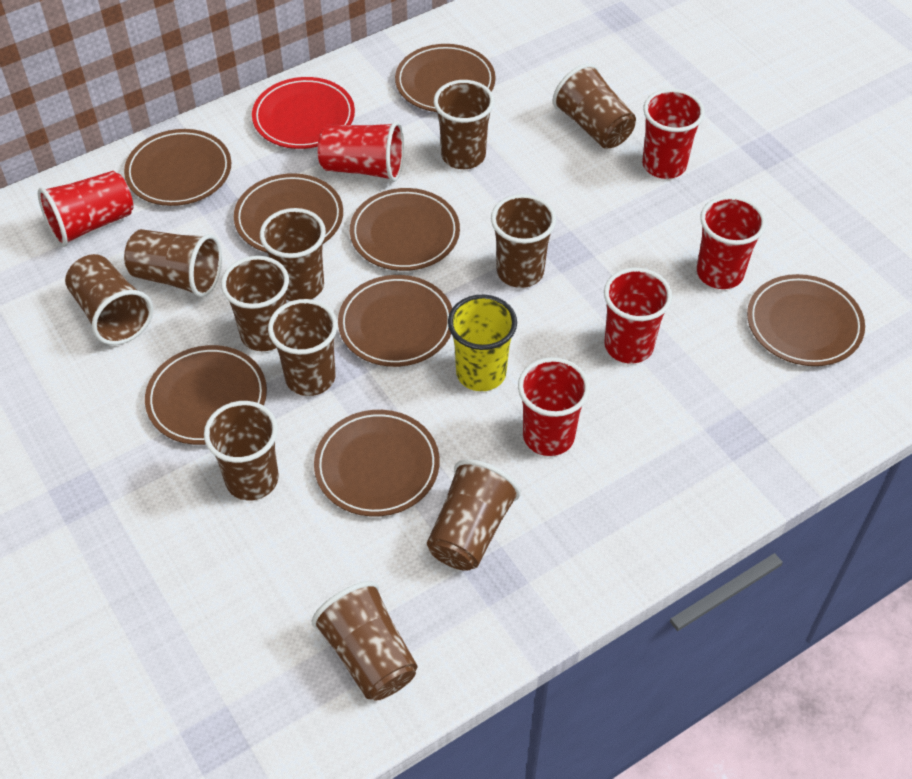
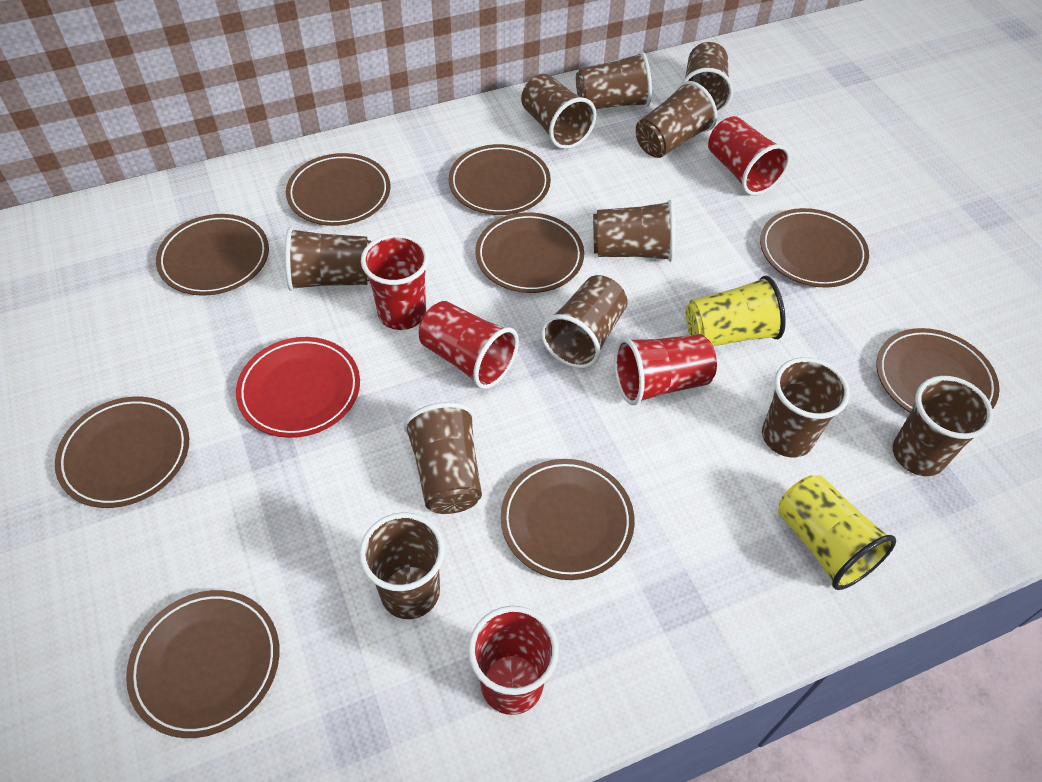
brown plate: [124,129,231,206] [145,345,267,445] [234,173,343,253] [314,410,440,517] [338,275,452,367] [350,188,460,271] [395,44,496,112] [747,274,865,366] = 8 -> [55,397,189,508] [126,590,280,738] [156,214,269,296] [286,153,391,226] [449,144,551,215] [475,212,584,293] [501,459,635,580] [760,208,869,288] [876,328,1000,413] = 9
red cup: [38,171,133,247] [318,121,404,182] [518,357,590,456] [604,268,672,364] [642,89,705,179] [697,196,766,289] = 6 -> [361,234,429,330] [419,301,519,389] [468,606,559,715] [614,334,717,405] [708,116,791,196] = 5
yellow cup: [448,295,517,391] = 1 -> [686,276,786,346] [778,475,896,590] = 2

